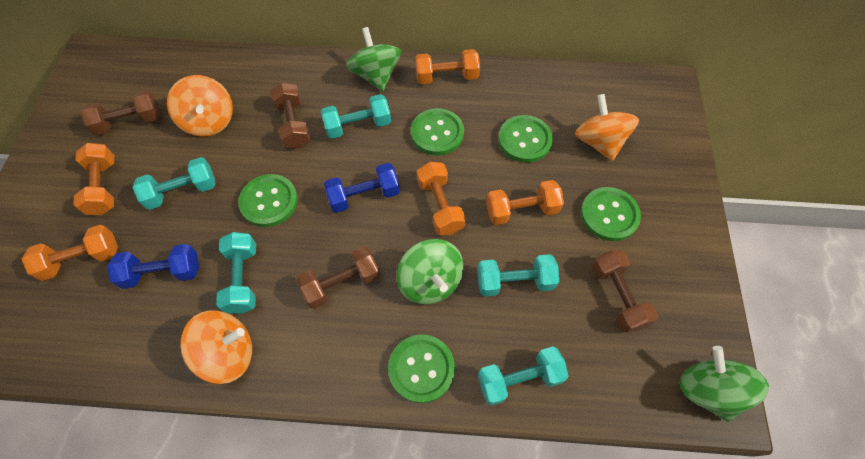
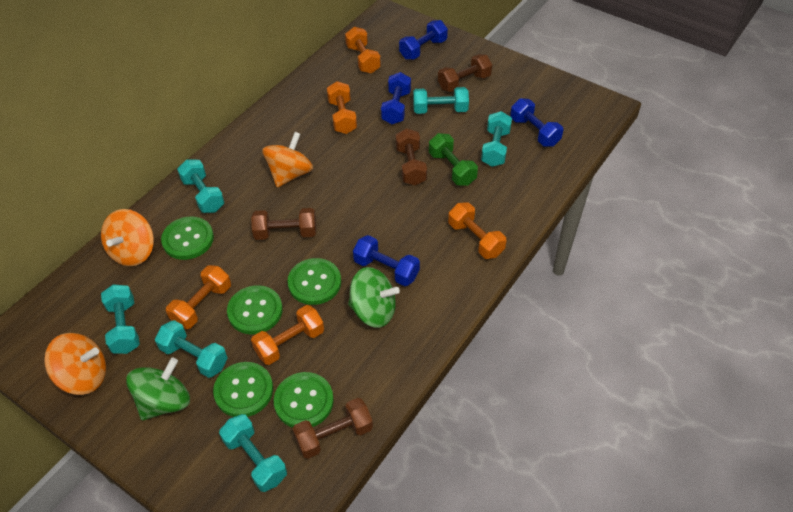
blue dumbbell: [107,244,199,289] [324,163,400,213] = 2 -> [353,235,420,286] [381,72,411,124] [399,20,448,60] [510,98,563,147] = 4
green dumbbell: none = 0 -> [429,133,478,186] = 1
green spinning top: [346,27,401,91] [397,239,464,305] [680,346,769,422] = 3 -> [126,357,190,420] [348,267,400,328] = 2
turquoise dumbbell: [133,157,215,210] [216,232,256,314] [321,94,391,139] [477,254,559,297] [478,346,569,406] = 5 -> [101,284,140,354] [155,320,228,378] [177,159,225,213] [219,414,287,492] [413,87,469,114] [481,111,512,167] = 6

